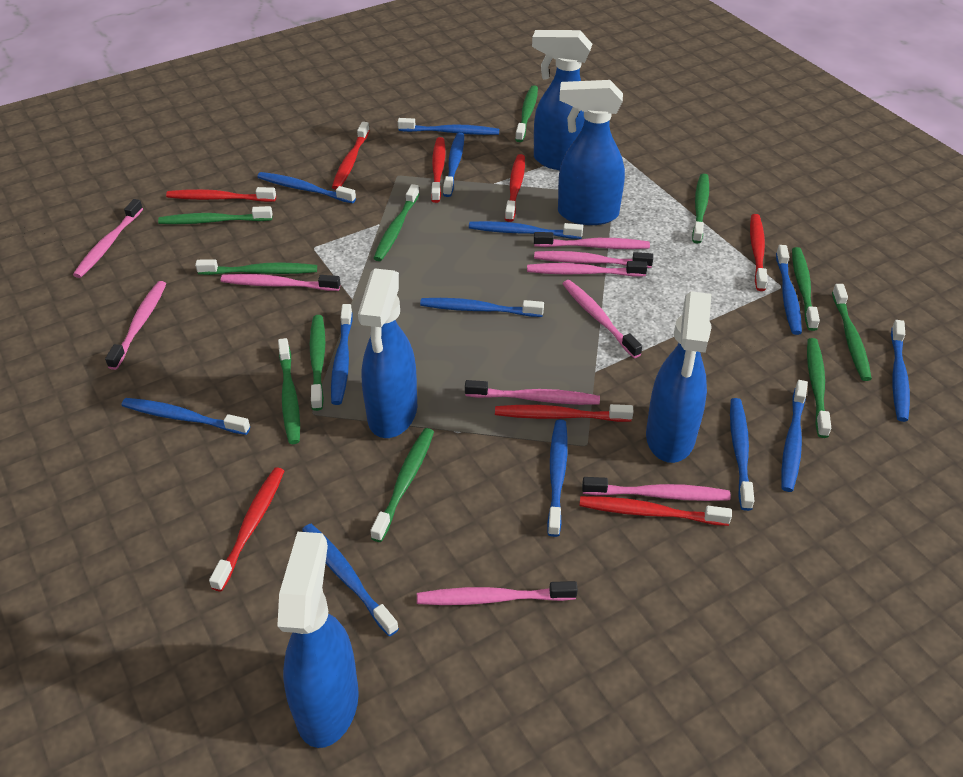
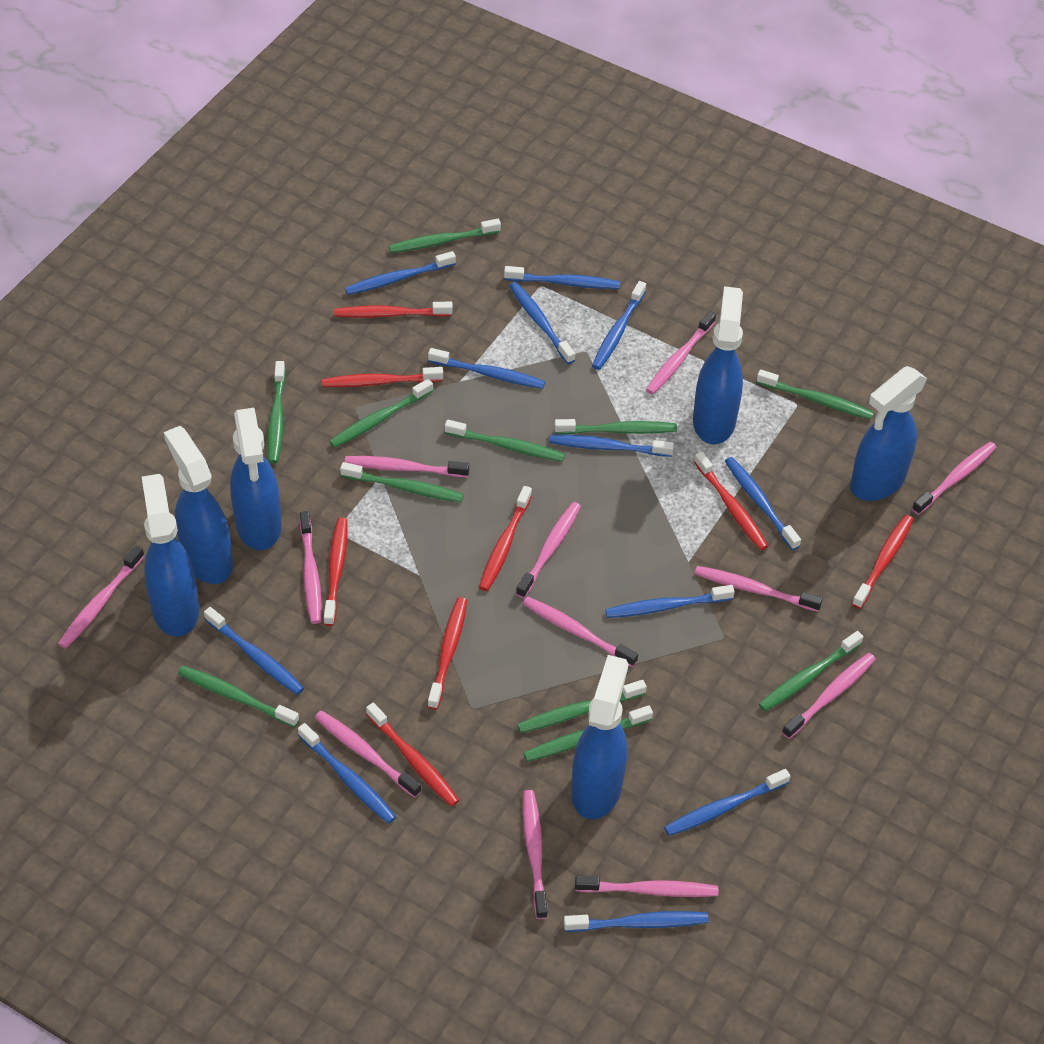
blue spray bottle: [277,532,359,748] [358,268,417,438] [532,30,592,170] [558,80,625,225] [646,291,712,463] = 5 -> [142,474,199,637] [164,426,233,584] [230,408,282,550] [571,655,629,819] [693,286,743,444] [850,366,927,501] = 6
blue toothbrush: [122,398,250,435] [258,172,356,203] [302,524,399,636] [331,304,353,405] [398,118,499,135] [420,298,544,317] [443,133,464,197] [469,221,583,239] [547,420,568,537] [730,398,755,511] [776,245,802,335] [781,380,808,492] [891,320,910,422] = 13 -> [204,607,304,695] [298,723,396,824] [345,251,456,295] [428,348,545,389] [504,266,620,289] [509,282,575,364] [550,435,674,457] [564,911,708,932] [592,281,646,370] [605,585,735,618] [664,769,790,836] [725,457,801,550] = 12
pink toothbrush: [73,199,143,278] [105,281,166,370] [221,274,340,291] [417,581,578,605] [465,380,600,405] [527,261,648,277] [534,232,650,249] [534,251,653,268] [562,280,642,358] [582,477,731,501] = 10 -> [58,545,144,649] [300,511,322,624] [315,710,421,798] [345,456,469,478] [516,502,581,598] [523,596,638,667] [523,790,548,919] [575,876,718,897] [646,311,716,394] [695,566,823,612] [782,653,876,739] [912,442,997,515] = 12

